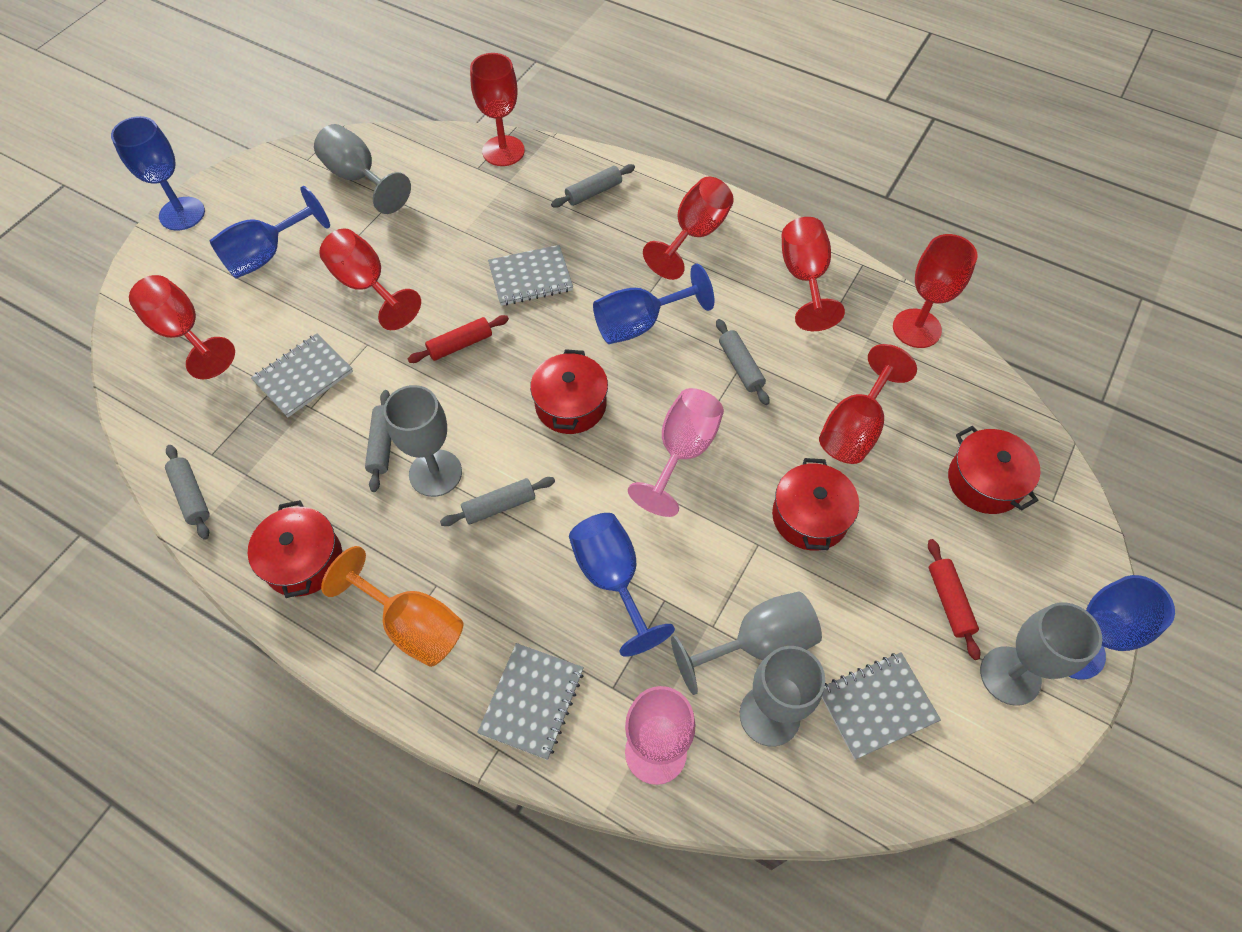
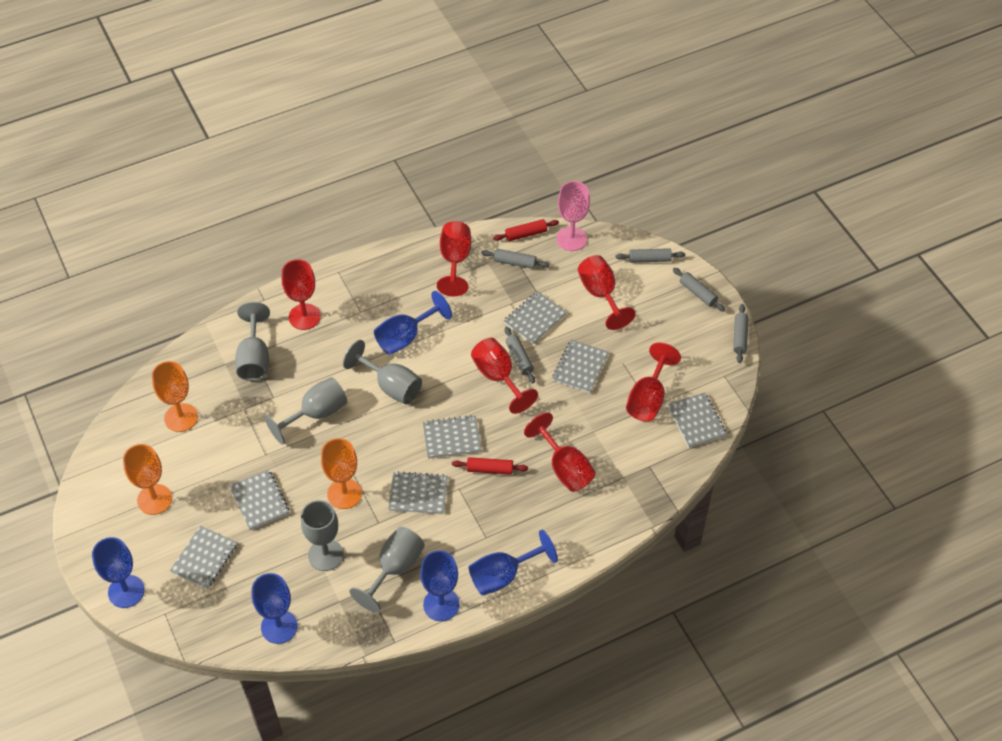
grey notebook: [251,333,353,417] [477,643,584,760] [488,245,573,306] [822,652,941,760] = 4 -> [170,526,237,589] [229,469,289,530] [388,471,448,514] [423,415,481,459] [504,291,567,344] [552,339,609,393] [667,393,727,448] = 7
orange goblet: [321,546,463,667] = 1 -> [123,444,172,515] [152,361,198,432] [321,438,362,509] = 3
pink goblet: [625,686,695,785] [628,388,724,517] = 2 -> [556,181,590,251] = 1
red goblet: [129,275,235,379] [319,228,421,330] [470,53,525,166] [643,177,734,280] [782,217,845,331] [819,344,917,464] [893,234,977,348] = 7 -> [282,259,321,330] [437,221,471,296] [471,338,538,414] [524,412,595,492] [578,255,636,330] [626,342,681,421] = 6
red pot: [248,500,342,598] [530,349,608,434] [772,458,859,551] [948,426,1040,514] = 4 -> none = 0

